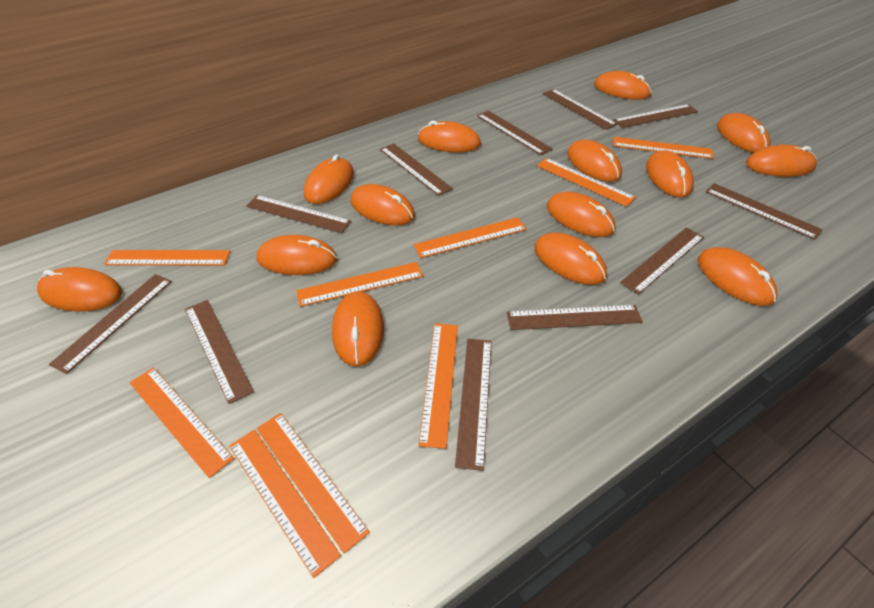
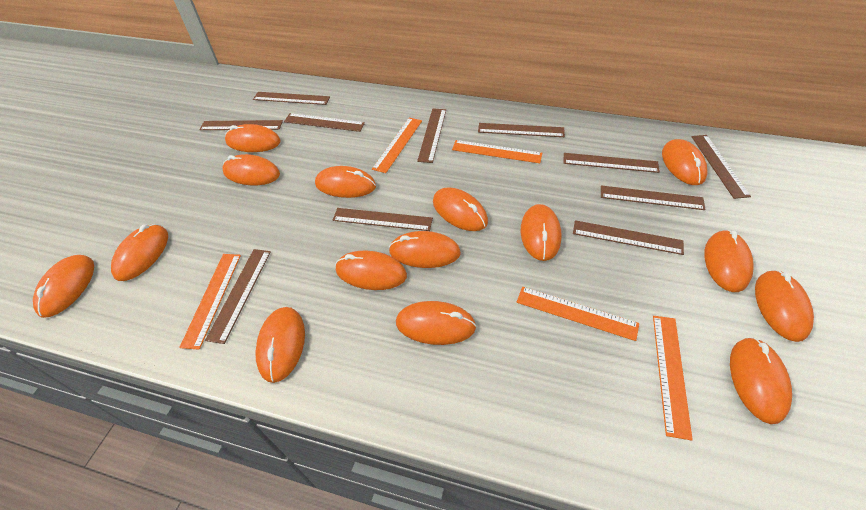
orange mouse: [37,267,122,312] [256,235,337,275] [304,154,354,204] [332,291,384,366] [351,184,415,226] [418,121,481,152] [535,233,607,285] [547,192,615,237] [567,139,622,182] [594,71,651,100] [646,150,694,198] [698,247,777,306] [717,113,770,153] [746,145,817,177] = 14 -> [33,255,94,318] [111,224,168,281] [222,154,280,185] [225,124,281,152] [255,307,305,383] [315,166,376,198] [336,251,407,290] [389,231,461,268] [396,301,476,345] [433,187,488,231] [521,204,561,261] [662,139,708,185] [704,230,754,292] [730,337,792,424] [755,270,814,342] = 15
orange ruler: [104,250,230,265] [130,367,234,478] [229,430,341,578] [257,413,370,553] [296,262,423,307] [414,217,527,258] [419,324,458,449] [537,158,636,207] [613,137,714,159] = 9 -> [179,254,241,350] [372,118,422,173] [452,140,542,163] [517,287,639,341] [653,316,693,441] = 5

